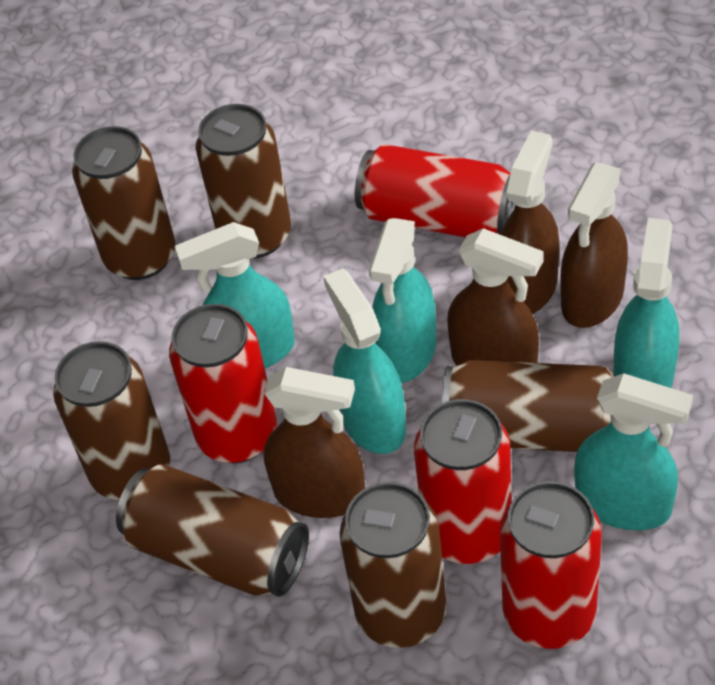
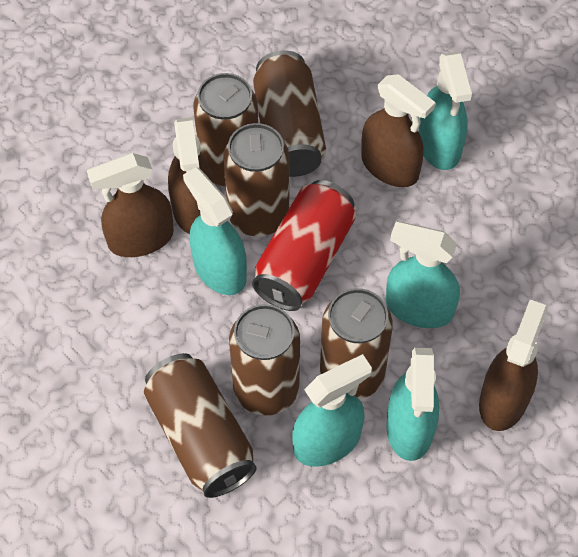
red can: [169,304,277,463] [355,144,515,238] [414,399,512,564] [500,481,602,649] = 4 -> [252,180,356,311] = 1

